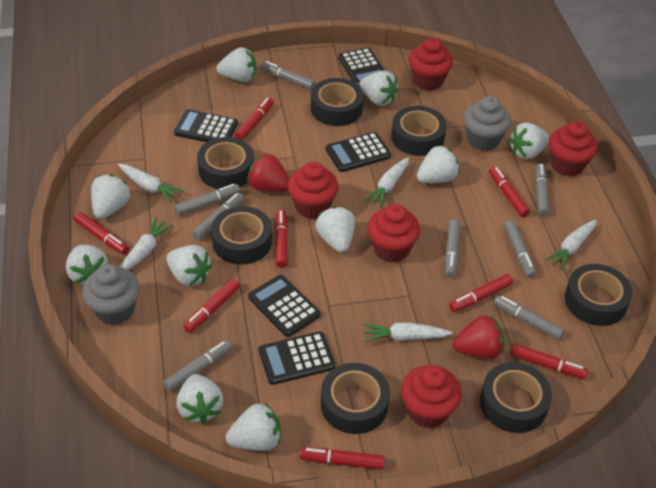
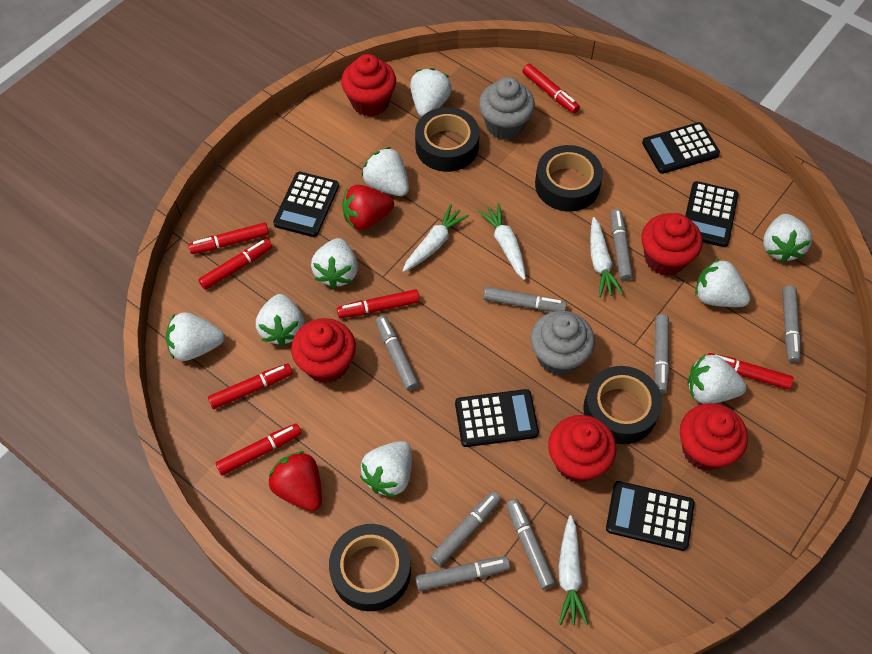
black tape: [197,137,254,189] [211,206,272,264] [311,78,364,126] [321,363,390,434] [391,106,447,156] [480,362,552,433] [565,264,632,326] = 7 -> [329,524,411,611] [415,107,480,172] [535,145,603,212] [583,366,662,444] = 4
red marker: [74,212,129,255] [183,279,240,333] [235,98,274,140] [275,210,288,268] [300,447,384,470] [449,274,513,312] [489,167,530,217] [510,343,588,379] = 8 -> [188,222,269,254] [198,239,272,290] [208,364,293,409] [215,423,302,475] [337,289,420,318] [522,64,580,114] [708,353,794,390] = 7
white carrot: [118,164,184,203] [119,218,173,270] [363,157,409,208] [363,322,452,342] [545,220,597,271] = 5 -> [403,204,469,272] [478,203,526,280] [558,515,588,625] [590,217,623,297] = 4
white strawberry: [66,244,108,285] [91,174,131,219] [166,245,212,286] [176,374,223,424] [216,47,256,82] [226,402,281,451] [316,206,355,253] [359,71,399,106] [417,145,460,183] [509,122,550,159] = 10 -> [166,312,225,361] [256,294,304,346] [311,238,358,289] [360,441,412,497] [362,147,409,196] [410,68,452,117] [687,355,747,404] [695,259,751,307] [763,214,812,263] = 9

